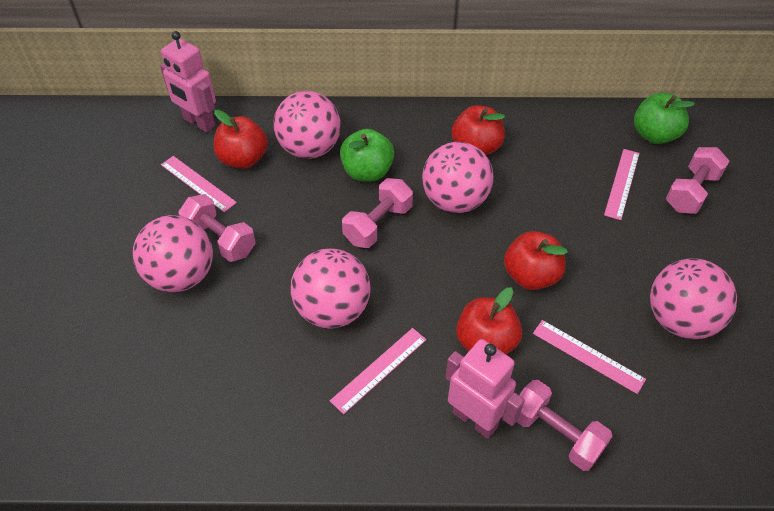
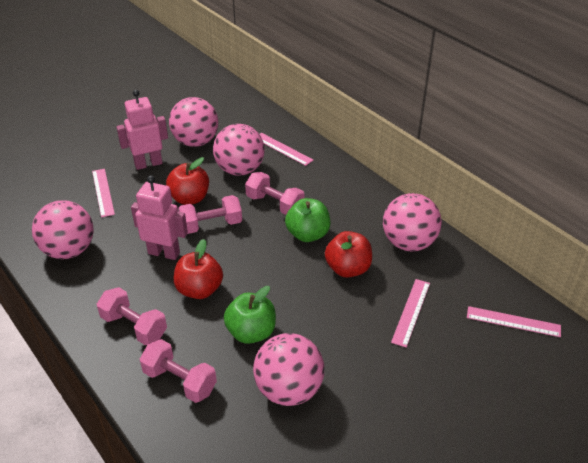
red apple: [214,110,268,169] [452,105,505,155] [456,287,522,354] [504,231,568,290] = 4 -> [166,157,209,205] [174,239,223,299] [325,231,372,278] = 3

